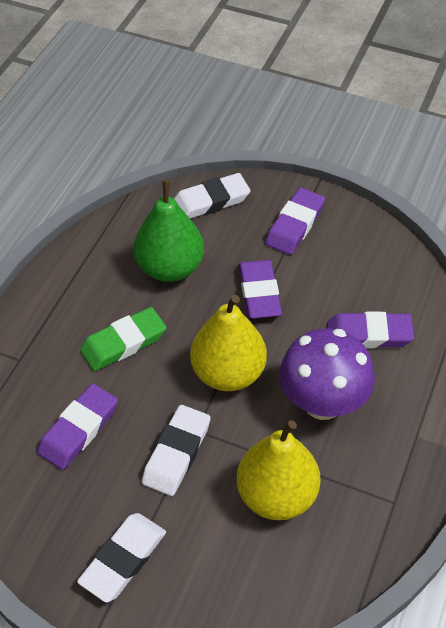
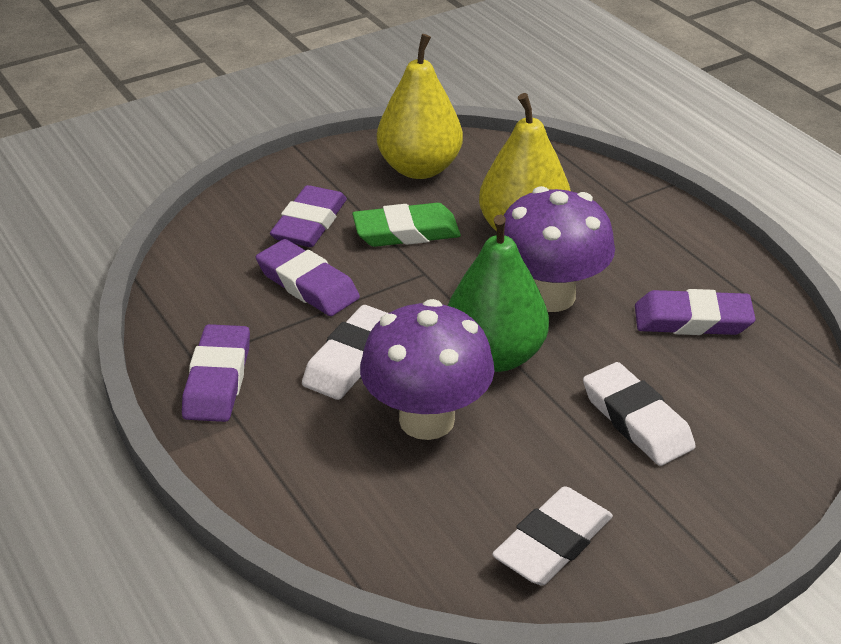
purple mushroom: [279,328,375,420] = 1 -> [360,299,495,440] [504,186,615,312] = 2

